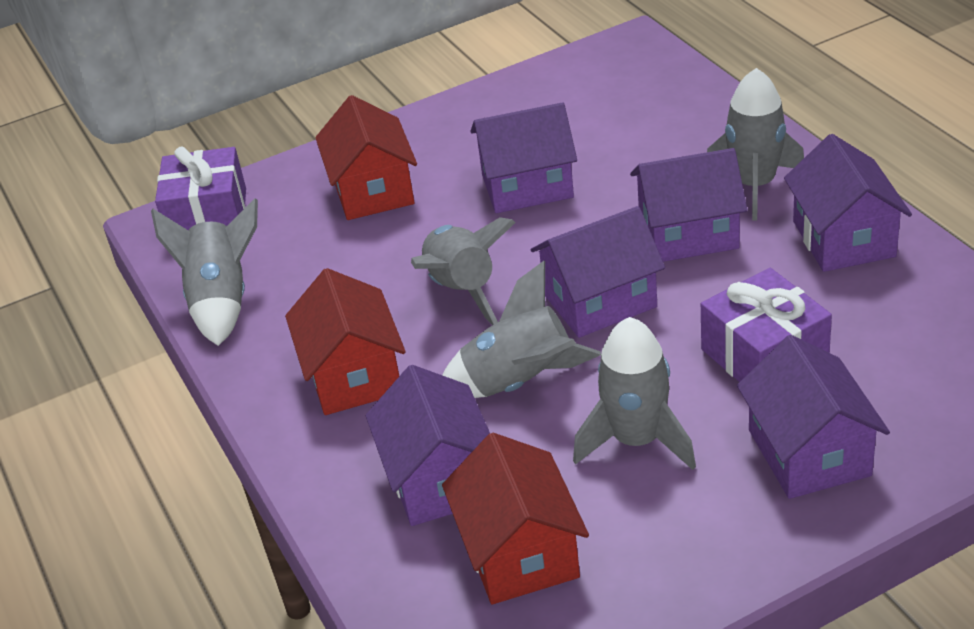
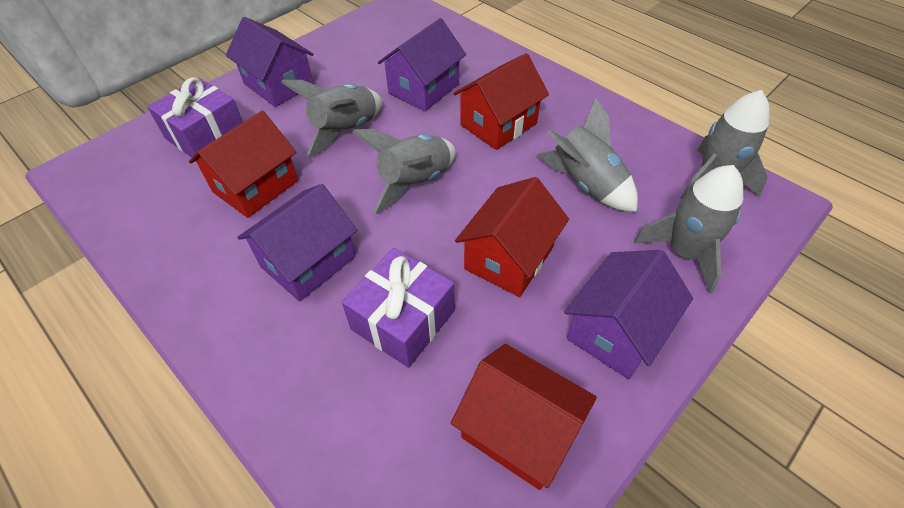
purple house: [366,365,490,526] [470,102,577,213] [531,206,665,338] [630,148,747,262] [737,335,890,499] [784,134,912,272] = 6 -> [226,17,314,107] [237,184,357,302] [378,18,466,111] [564,250,693,379] = 4
red house: [285,268,406,415] [315,95,417,220] [442,433,589,604] = 3 -> [189,110,298,218] [451,344,597,490] [453,53,549,150] [455,177,569,297] = 4

